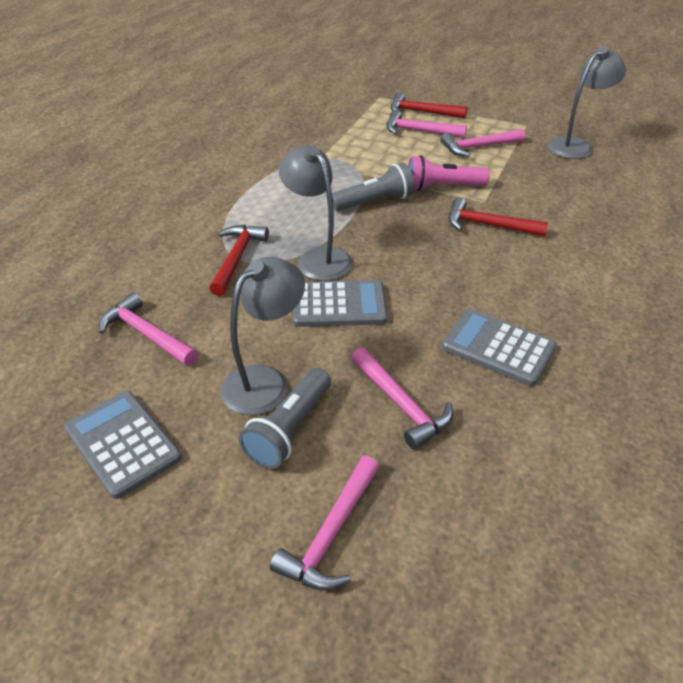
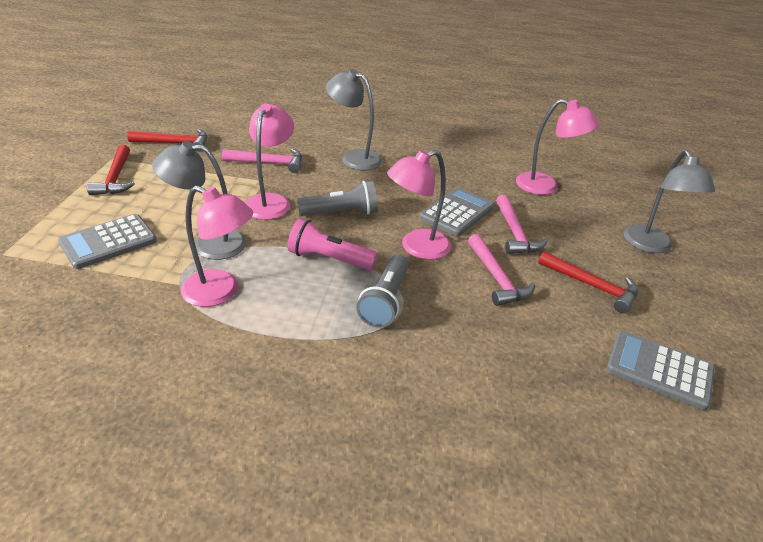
pink hammer: [99,292,198,366] [270,456,379,591] [351,347,453,449] [387,110,467,138] [440,129,525,157] = 5 -> [222,148,302,173] [468,234,535,306] [496,195,548,254] = 3
pink lamp: none = 0 -> [181,186,253,307] [245,103,294,220] [387,150,451,260] [516,99,600,195] = 4

